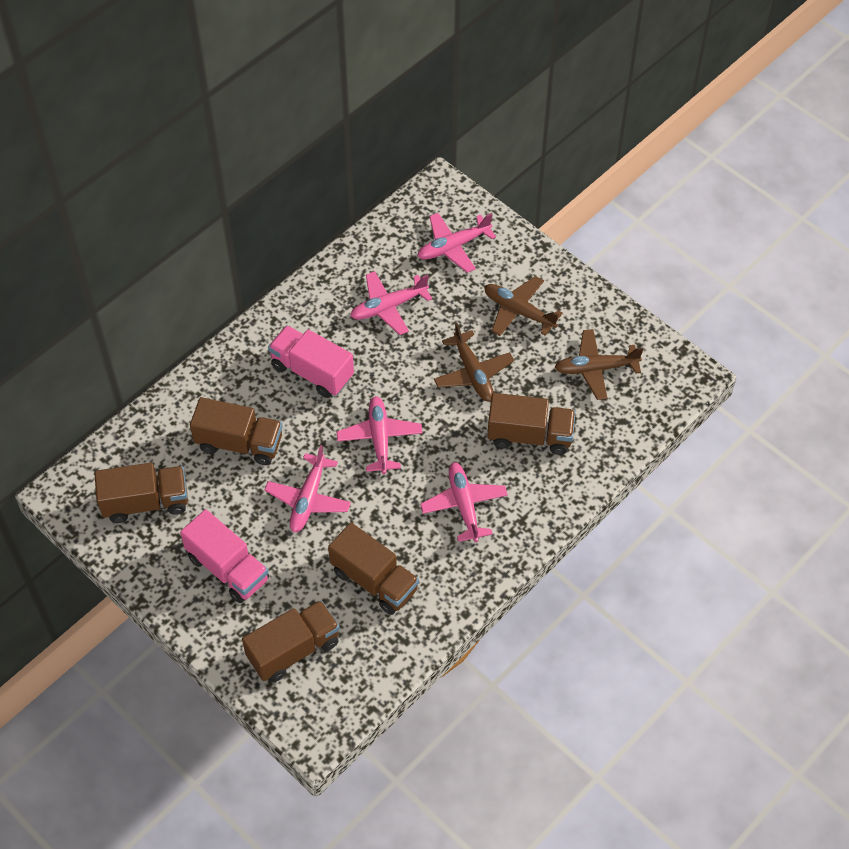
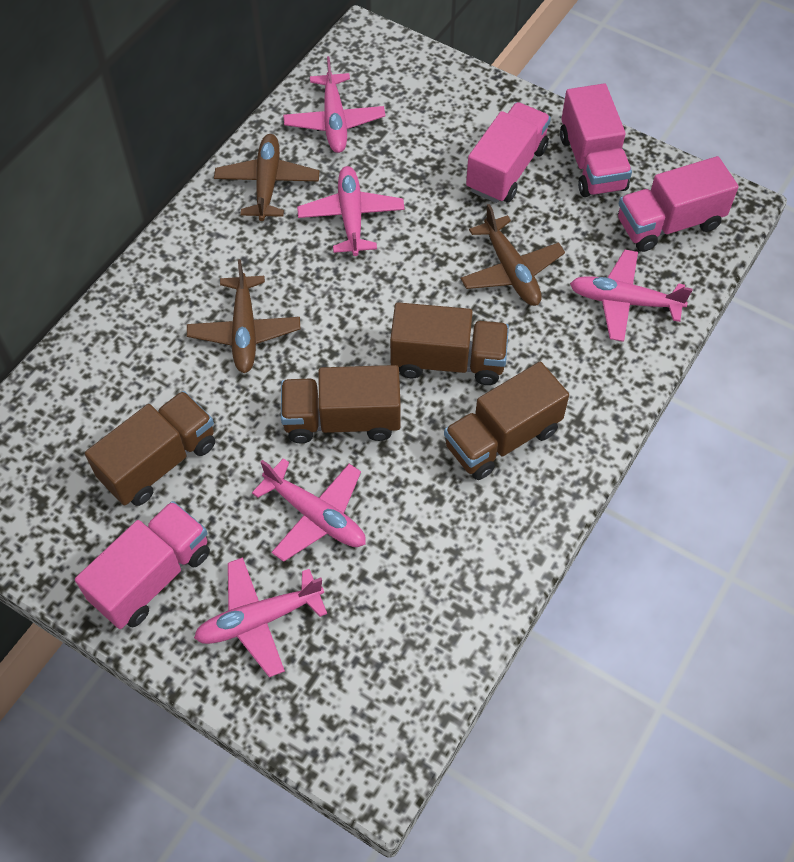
brown truck: [94,463,188,523] [190,397,283,465] [242,600,340,682] [328,523,419,615] [487,393,576,455] = 5 -> [85,391,215,506] [281,365,401,443] [390,302,509,385] [444,362,569,480] = 4
pink truck: [180,509,269,603] [268,325,354,398] = 2 -> [75,501,210,629] [466,102,551,203] [560,84,632,197] [618,156,738,252] = 4

